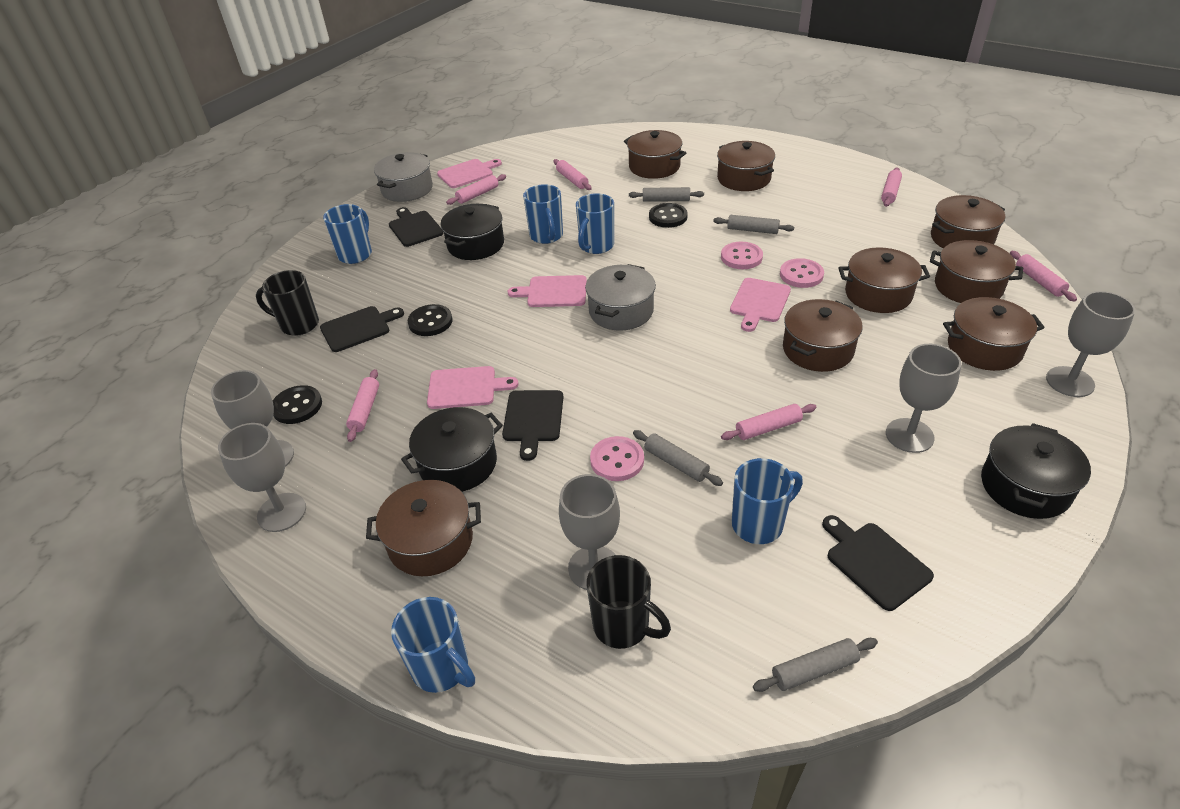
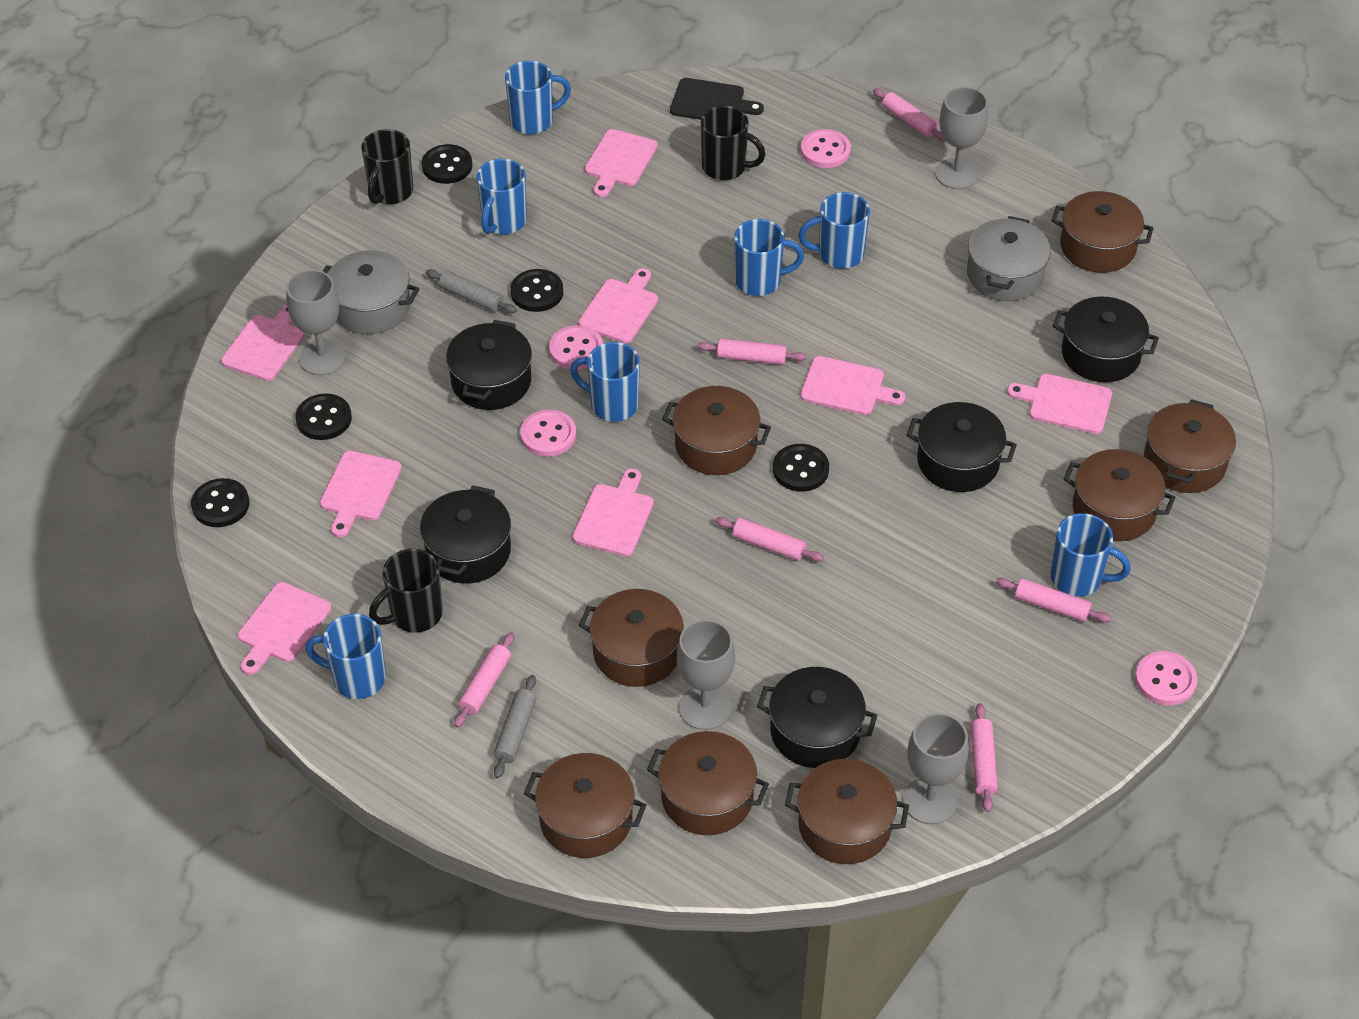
black button: [273,385,322,424] [408,304,453,336] [649,203,688,228] = 3 -> [191,478,249,527] [295,393,352,440] [422,144,472,184] [510,269,563,312] [773,444,829,492] = 5
black cutting board: [320,306,404,352] [389,207,443,247] [502,390,563,461] [822,515,934,611] = 4 -> [670,78,764,120] = 1
black mug: [256,270,319,336] [587,555,671,649] = 2 -> [361,129,413,204] [369,549,443,633] [701,106,766,180] = 3
black pot: [401,407,503,492] [441,204,504,260] [981,423,1091,519] = 3 -> [420,485,511,584] [446,320,532,410] [757,667,878,768] [907,402,1017,492] [1053,296,1159,382] = 5
blue mug: [323,204,372,264] [391,597,475,693] [523,184,563,244] [576,193,614,254] [732,458,803,544] = 5 -> [305,614,386,699] [476,159,527,234] [505,61,571,134] [570,342,640,422] [734,219,804,296] [798,192,870,269] [1050,513,1131,597] = 7
grey goblet: [211,370,294,467] [218,423,306,532] [559,474,620,590] [886,344,961,453] [1046,291,1135,397] = 5 -> [286,270,346,375] [677,619,735,730] [903,713,969,824] [935,87,988,189] = 4
grey rolling pin: [629,187,704,202] [633,430,723,486] [713,215,794,234] [753,638,878,692] = 4 -> [426,269,517,313] [494,675,537,779] = 2
pink button: [590,436,644,481] [721,242,763,269] [780,258,824,288] = 3 -> [520,410,576,457] [549,325,603,370] [800,129,851,168] [1135,651,1197,705] = 4
pink cutting board: [427,366,519,409] [437,159,502,188] [508,275,587,307] [730,278,791,332] = 4 -> [221,304,304,381] [238,582,331,675] [320,451,402,537] [572,469,654,556] [578,268,658,343] [585,129,658,197] [800,356,905,415] [1007,374,1112,434] = 8

